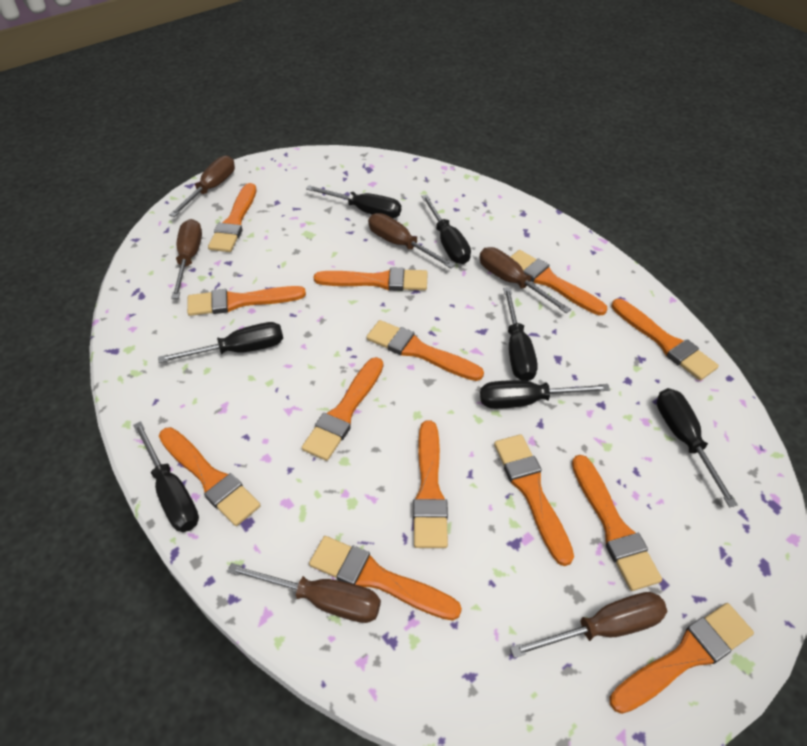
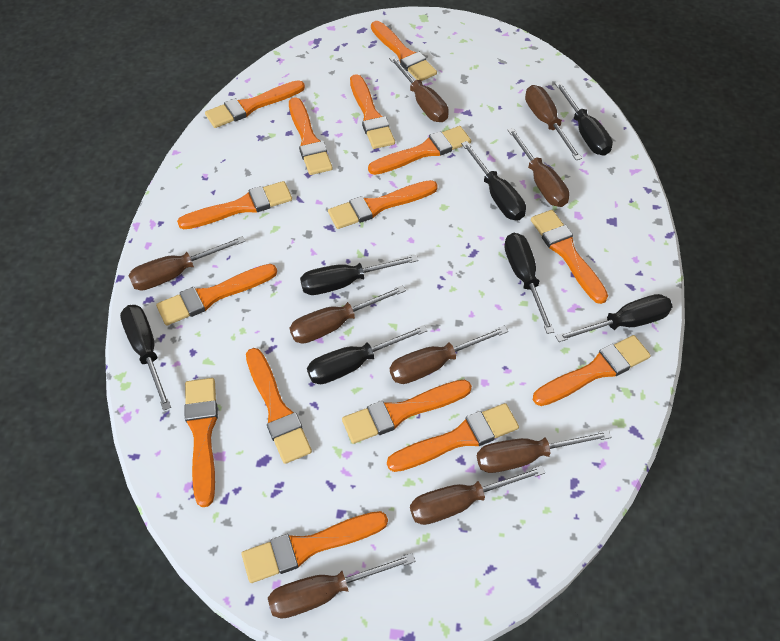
brown screwdriver: [169,156,235,217] [171,219,202,299] [227,563,381,623] [368,213,455,268] [479,247,571,313] [510,592,667,658] = 6 -> [128,236,245,290] [268,553,415,619] [290,285,406,344] [389,56,449,122] [390,326,508,384] [410,465,545,525] [477,430,612,473] [507,128,569,207] [525,85,582,160] = 9
orange brush: [159,427,261,526] [187,286,306,316] [208,183,256,252] [302,357,383,461] [309,536,462,621] [313,267,428,291] [366,320,484,381] [413,421,448,548] [494,434,574,566] [510,250,607,316] [572,455,662,591] [610,603,754,714] [611,299,719,381] = 13 -> [156,264,277,326] [177,181,292,230] [184,378,218,507] [205,80,305,128] [241,511,388,583] [246,348,312,464] [289,97,333,175] [328,180,438,229] [342,380,472,444] [350,74,395,149] [368,126,471,175] [371,21,437,81] [387,403,519,472] [531,210,608,304] [533,335,651,406] = 15

